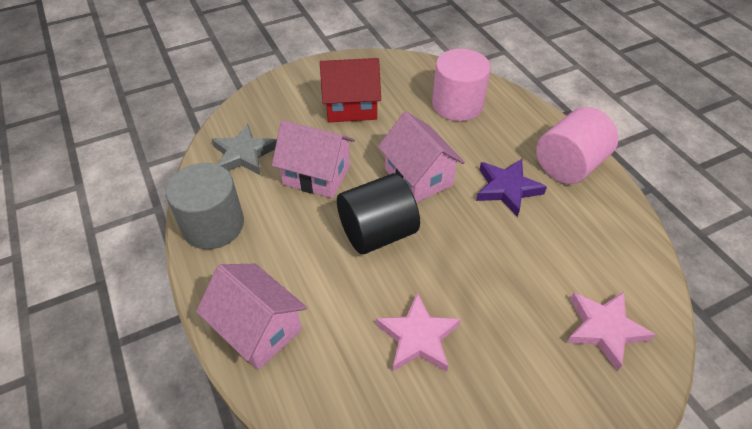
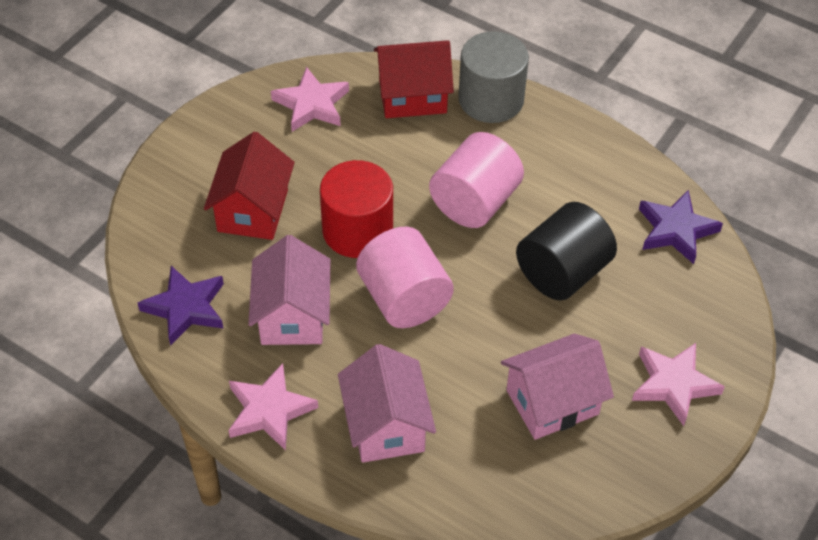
grey star: [211,123,277,175] = 1 -> none = 0
pink star: [376,293,461,372] [566,291,656,371] = 2 -> [228,363,318,451] [271,67,349,132] [632,343,725,426] = 3
purple star: [476,159,547,217] = 1 -> [138,266,224,346] [639,190,723,264] = 2
red cylinder: none = 0 -> [320,160,393,258] = 1
red house: [320,58,381,122] = 1 -> [204,132,295,240] [374,40,454,118] = 2

